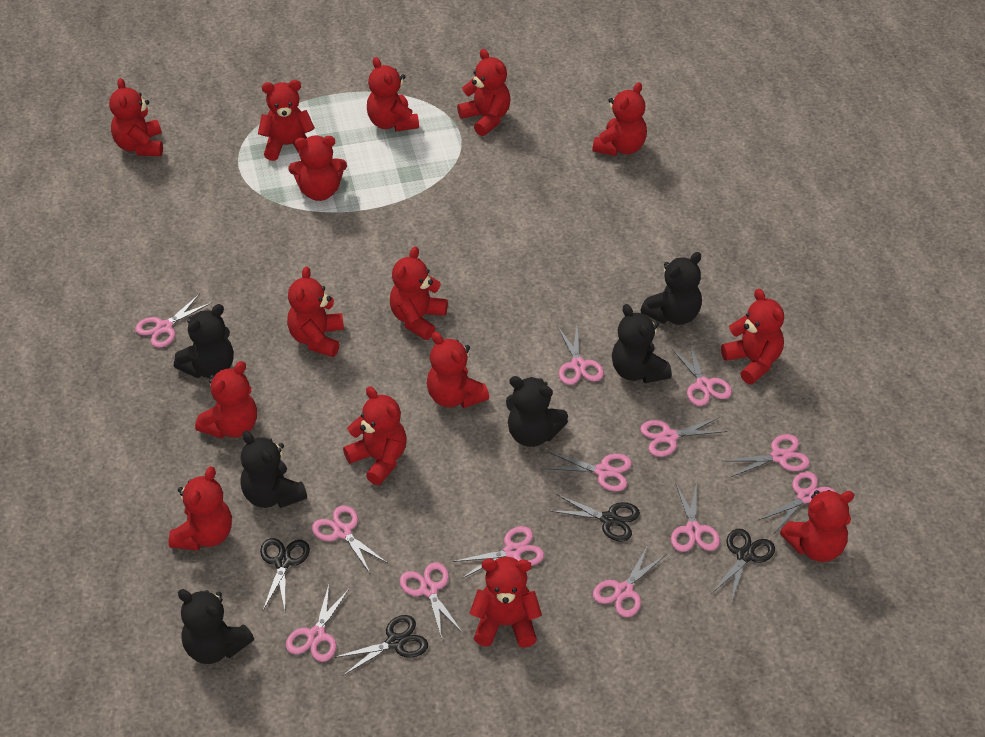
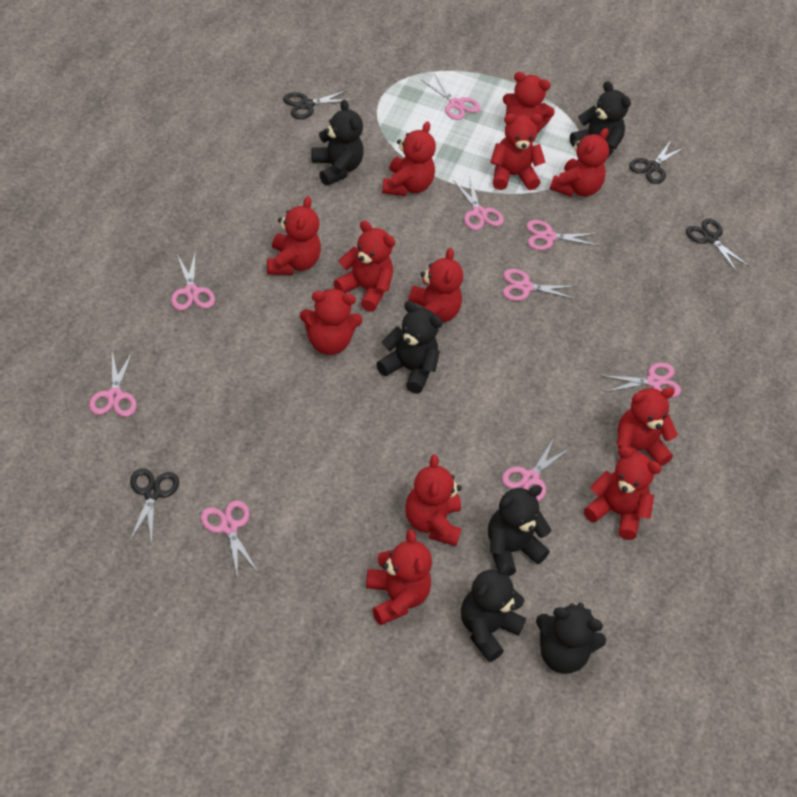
pink scissors: [135,294,212,348] [286,585,350,662] [312,505,387,573] [400,562,463,639] [453,526,544,579] [544,452,632,491] [558,326,604,385] [593,545,667,617] [640,417,727,457] [671,483,720,552] [672,344,732,406] [723,434,810,478] [759,472,836,533] = 13 -> [89,352,137,417] [171,253,215,310] [201,500,259,579] [422,74,480,120] [453,179,504,230] [502,438,570,501] [503,269,577,301] [526,220,599,250] [602,363,681,398] = 9
red teddy bear: [109,78,163,156] [169,466,232,551] [195,361,257,439] [258,80,315,161] [287,267,344,357] [288,136,347,201] [343,386,407,485] [367,57,419,132] [390,247,448,340] [427,332,489,408] [457,49,511,136] [469,557,542,648] [593,82,647,156] [721,289,784,384] [780,490,854,562] = 15 -> [267,196,321,275] [300,288,363,355] [333,221,395,312] [366,529,432,625] [382,121,436,196] [405,455,462,546] [409,248,463,322] [490,114,546,190] [503,72,555,133] [550,128,609,197] [584,447,662,540] [616,387,678,466] = 12

